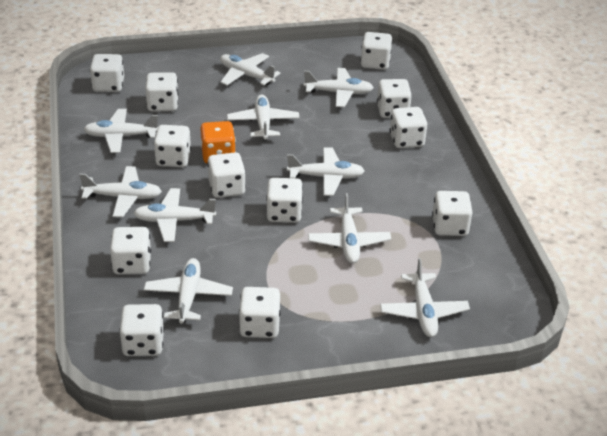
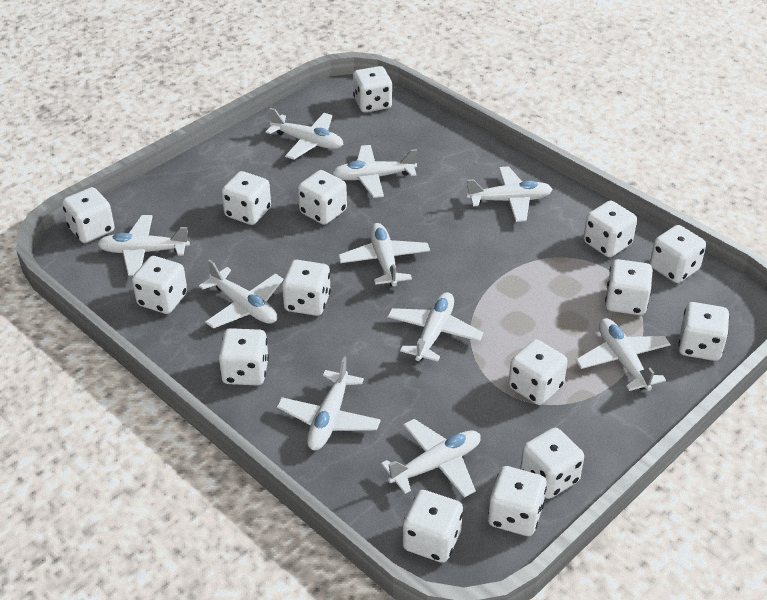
orange dice: [201,121,236,164] = 1 -> none = 0
white dice: [90,54,124,92] [110,227,151,274] [119,304,164,356] [145,72,179,112] [154,125,191,167] [207,152,246,198] [239,287,281,338] [266,178,303,223] [361,32,392,70] [377,79,412,118] [390,107,427,148] [432,191,473,236] = 12 -> [62,187,115,243] [132,256,187,314] [219,328,269,386] [222,171,271,225] [282,260,331,316] [298,170,347,225] [353,66,392,112] [403,490,463,563] [488,466,547,536] [508,339,568,405] [520,428,584,499] [583,201,637,257] [605,259,653,315] [650,225,706,283] [678,302,729,361] = 15

